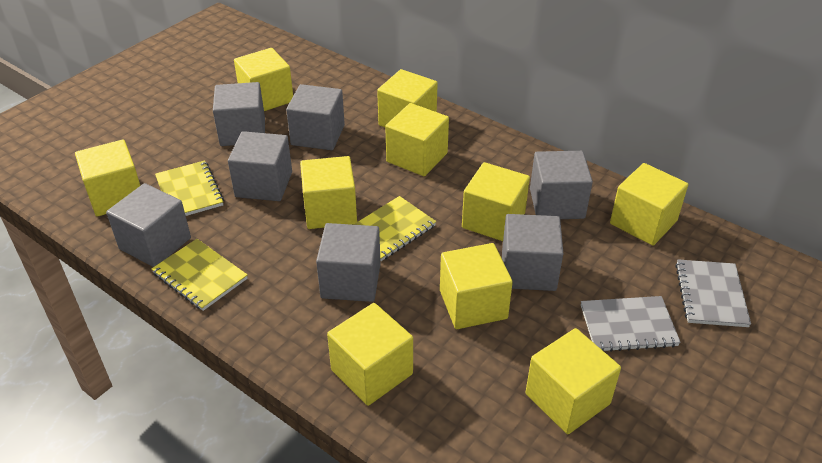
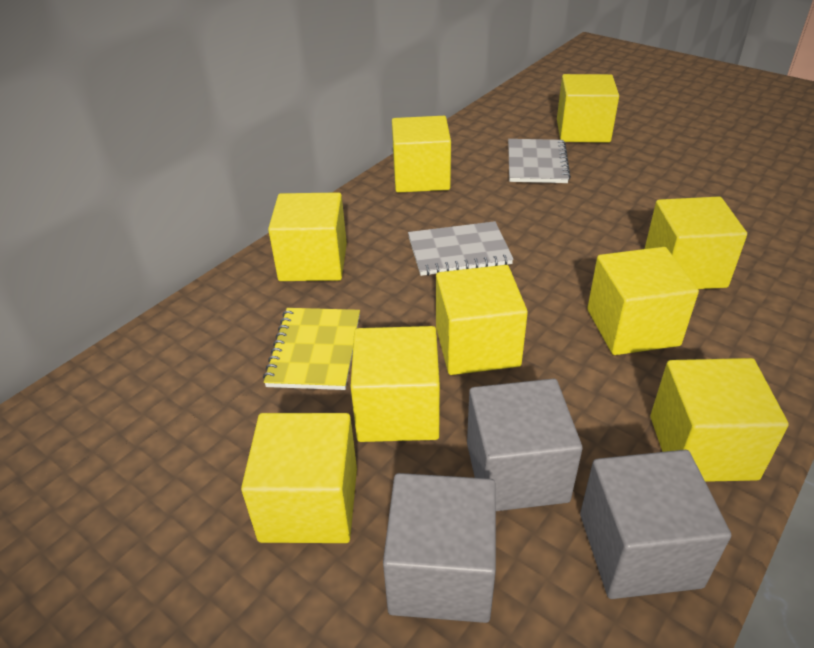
grey cube: [106,183,191,267] [213,82,265,146] [228,131,292,201] [286,84,345,150] [316,223,381,302] [502,214,563,291] [530,151,593,219] = 7 -> [383,473,496,623] [467,379,583,511] [580,450,731,599] = 3
yellow cube: [75,140,140,217] [234,48,293,111] [300,156,357,229] [327,303,413,406] [377,69,438,127] [385,103,449,176] [440,243,513,329] [462,162,530,241] [525,328,621,434] [610,163,688,246] = 10 -> [241,413,357,543] [268,192,347,281] [350,326,440,442] [392,116,451,193] [436,265,528,375] [557,74,619,143] [587,247,699,355] [645,196,747,289] [650,358,789,482] = 9
yellow notebook: [152,239,248,311] [155,160,224,216] [353,196,436,261] = 3 -> [263,308,360,390] = 1

